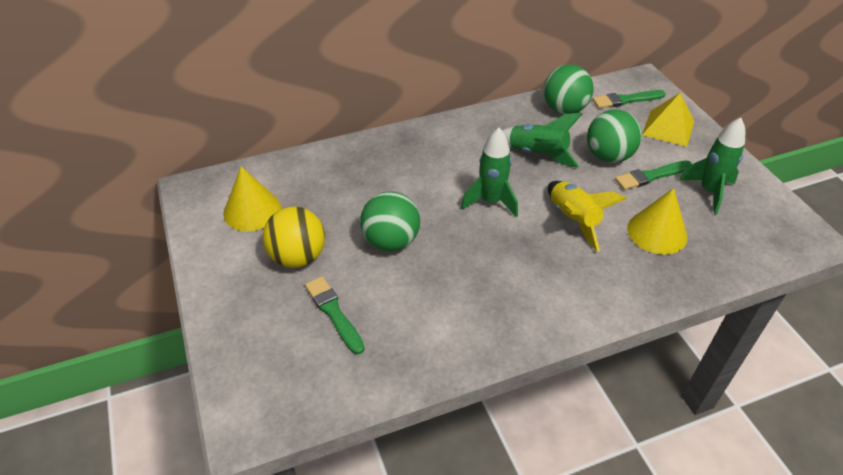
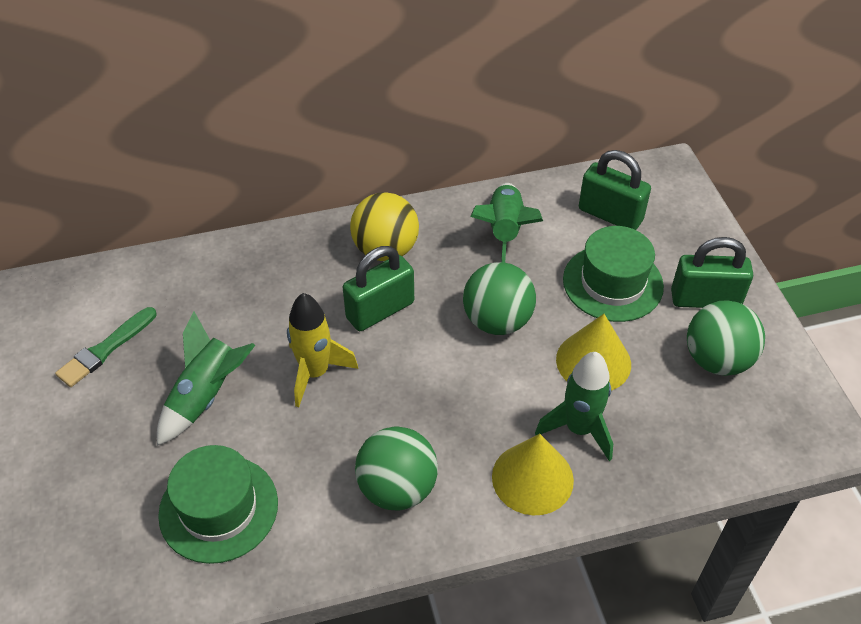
green brush: [305,276,365,354] [592,90,665,108] [615,160,692,190] = 3 -> [55,307,156,387] = 1
green hat: none = 0 -> [158,445,278,564] [563,226,664,322] = 2
green padlock: none = 0 -> [343,246,414,331] [579,150,651,230] [671,237,753,308] = 3
yellow pyramid: [642,92,694,147] = 1 -> none = 0

